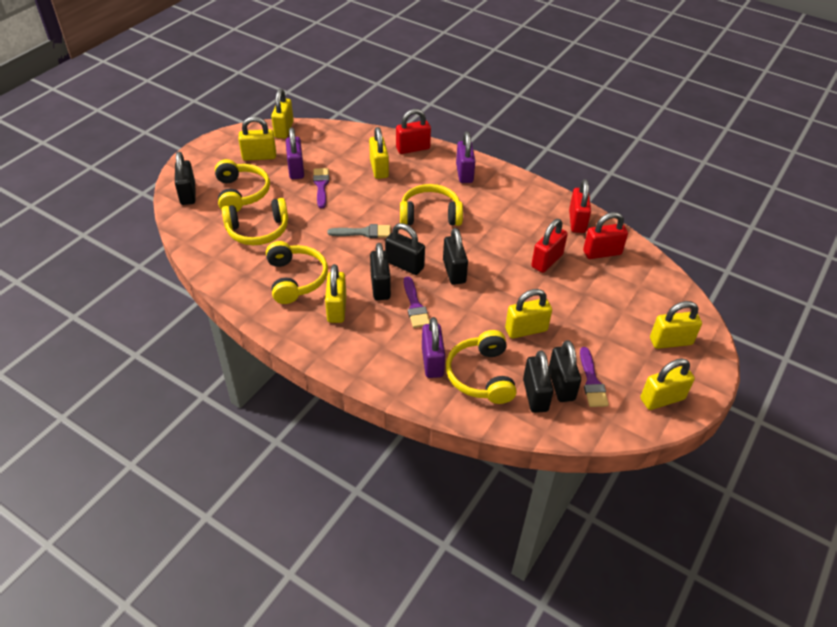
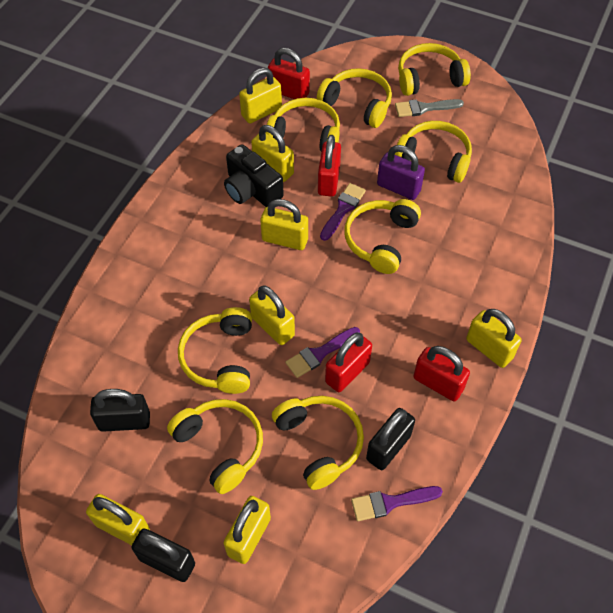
black camera: none = 0 -> [224,144,284,207] = 1
black padlock: [175,152,195,205] [370,243,391,300] [385,223,425,275] [443,228,468,285] [523,350,554,413] [549,340,581,402] = 6 -> [90,389,150,432] [131,528,195,582] [366,408,415,470] = 3
purple padlock: [286,128,304,179] [422,317,445,378] [456,132,475,183] = 3 -> [377,145,425,200] = 1
yellow headphones: [215,159,270,212] [222,198,288,245] [266,241,328,304] [400,184,463,226] [446,330,517,404] = 5 -> [167,399,263,494] [178,307,252,394] [266,98,340,151] [272,396,364,490] [317,68,392,128] [344,199,421,274] [395,121,472,183] [398,43,471,96] = 8

